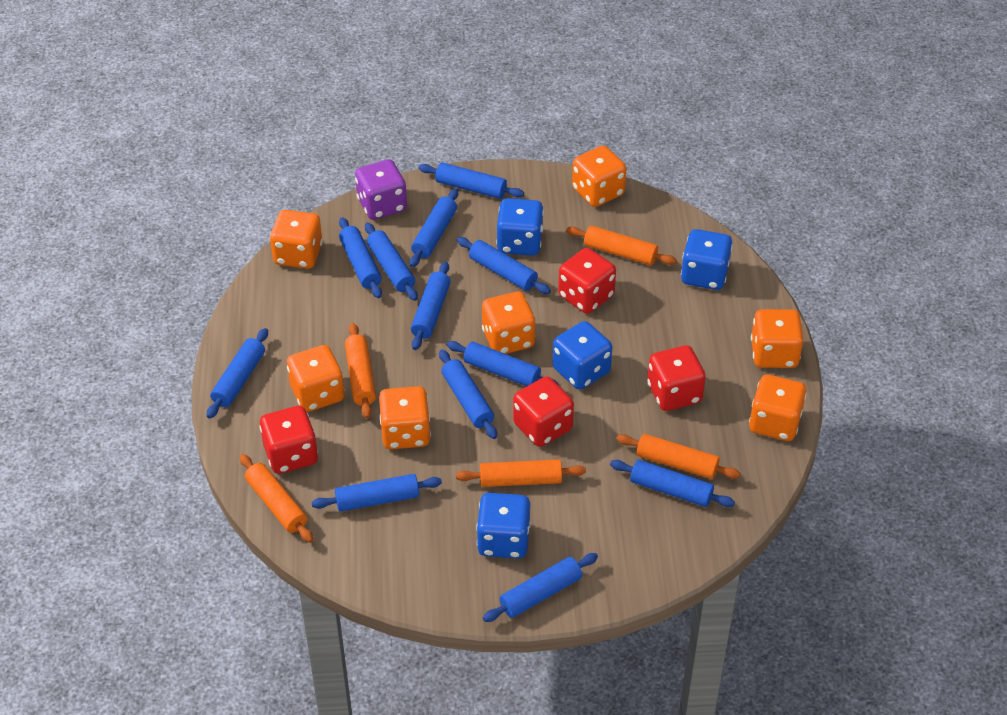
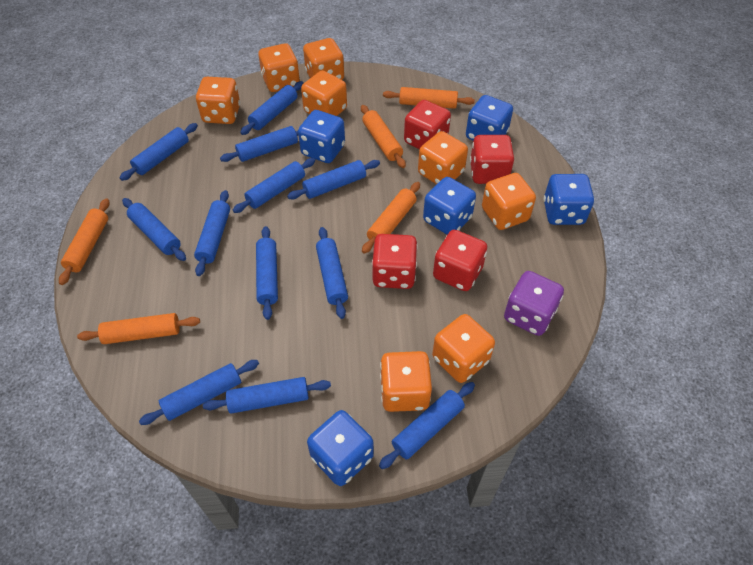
blue dice: [476,493,531,559] [496,198,544,256] [552,321,612,390] [681,229,733,290] = 4 -> [298,110,345,163] [307,410,374,486] [423,177,476,235] [466,95,513,141] [544,174,594,225] = 5
orange dice: [270,210,323,269] [287,345,345,412] [379,386,431,449] [482,291,536,354] [572,146,627,207] [749,375,807,441] [751,309,803,368] = 7 -> [196,77,240,124] [258,43,300,92] [301,71,347,116] [303,38,344,80] [380,351,432,412] [418,131,468,184] [432,314,495,383] [482,173,536,230] = 8

